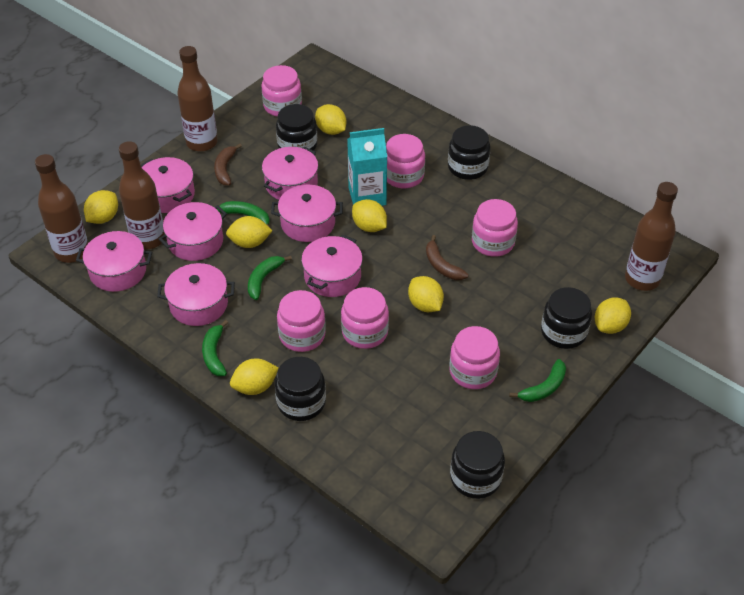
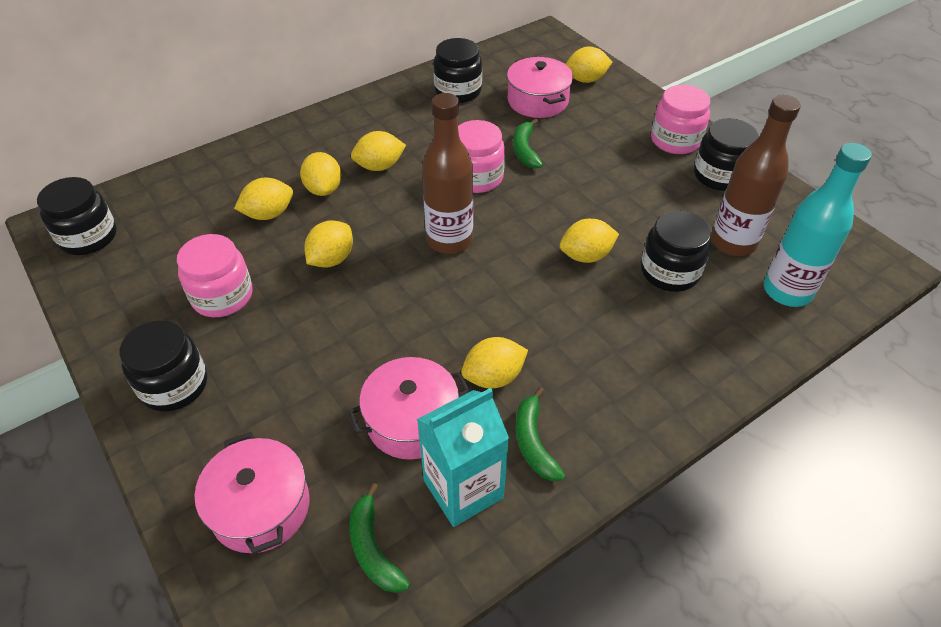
brown banana: [214,144,242,186] [426,235,468,280] = 2 -> none = 0
brown bottle: [35,154,88,263] [119,141,165,250] [177,46,218,152] [625,182,678,291] = 4 -> [422,93,473,254] [711,95,801,256] = 2
green banana: [202,320,228,376] [217,201,270,227] [248,256,292,300] [509,359,566,402] = 4 -> [350,483,410,593] [513,118,543,169] [516,387,566,481] = 3
pink jar: [261,65,302,117] [277,290,326,352] [341,287,389,349] [386,134,425,188] [449,326,500,389] [472,199,518,257] = 6 -> [177,234,253,317] [458,120,505,193] [651,85,710,154] = 3
pink pot: [76,231,152,292] [141,157,195,213] [157,263,235,326] [159,202,227,261] [262,147,318,200] [271,185,343,242] [301,235,363,297] = 7 -> [195,432,310,554] [348,357,470,460] [507,57,573,118] = 3
turquoise bottle: none = 0 -> [764,143,872,307] = 1

